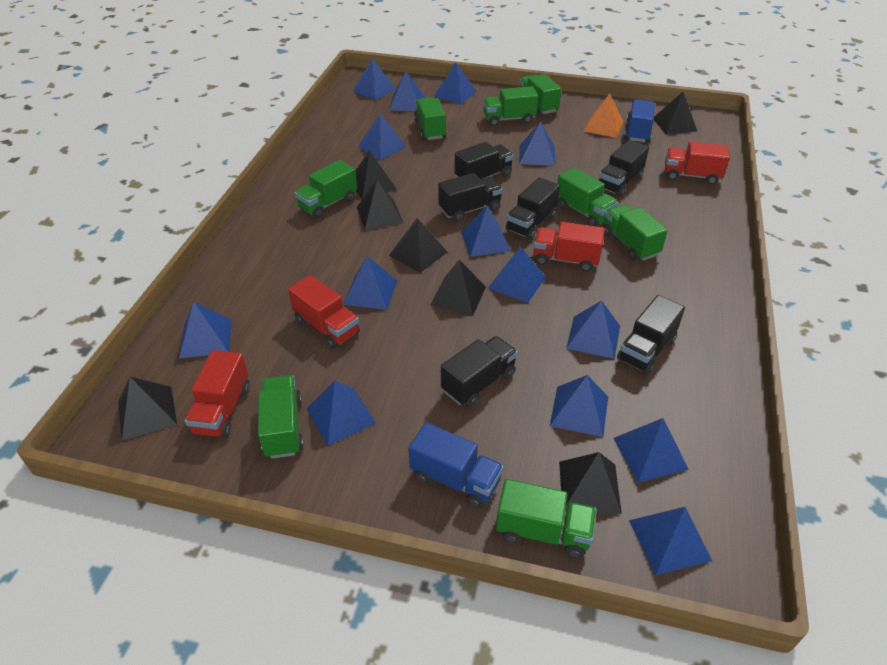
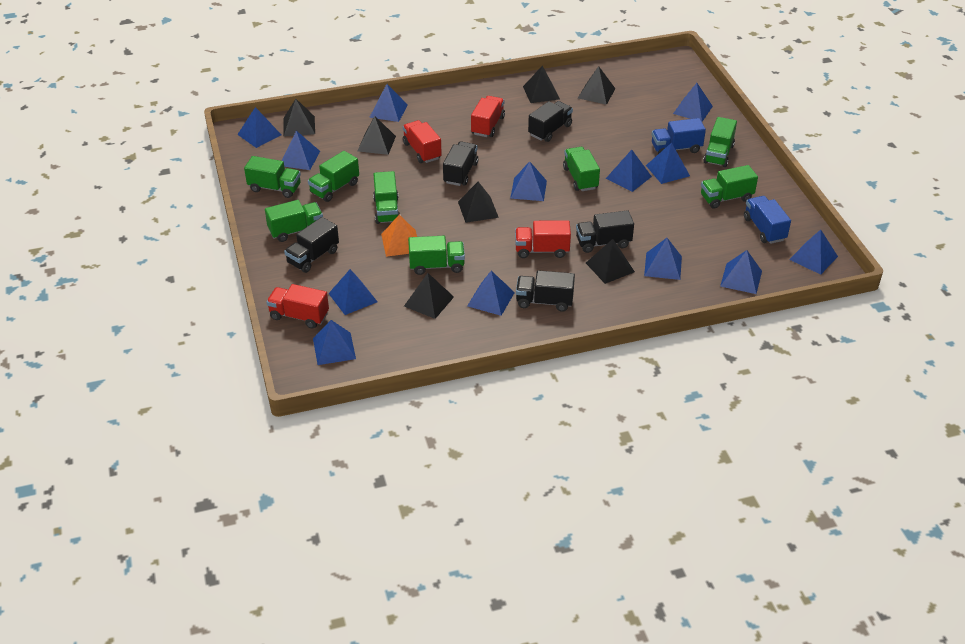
black truck: [438,173,503,222] [441,336,518,407] [454,142,514,179] [505,177,560,240] [599,140,649,197] [617,295,685,374] = 6 -> [284,217,339,273] [443,141,478,186] [516,270,575,312] [528,101,573,142] [576,210,634,253] = 5
blue pyramid: [179,302,232,358] [307,380,376,445] [343,256,397,310] [353,58,396,100] [358,114,407,160] [389,71,424,111] [434,62,477,104] [461,206,510,257] [488,247,546,303] [519,122,555,166] [550,375,608,437] [566,301,620,359] [613,418,689,483] [629,507,712,575] = 14 -> [237,107,281,148] [282,131,320,170] [313,320,356,365] [328,269,378,315] [369,84,408,122] [467,271,515,316] [510,161,547,201] [606,150,652,192] [644,238,682,280] [646,143,690,184] [673,83,713,122] [720,250,762,294] [789,229,838,275] = 13

